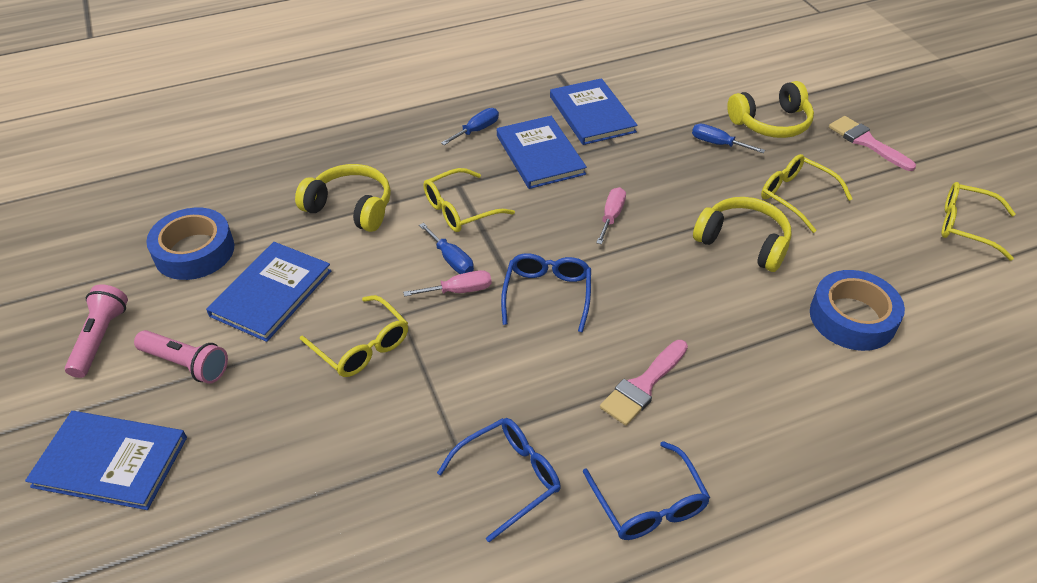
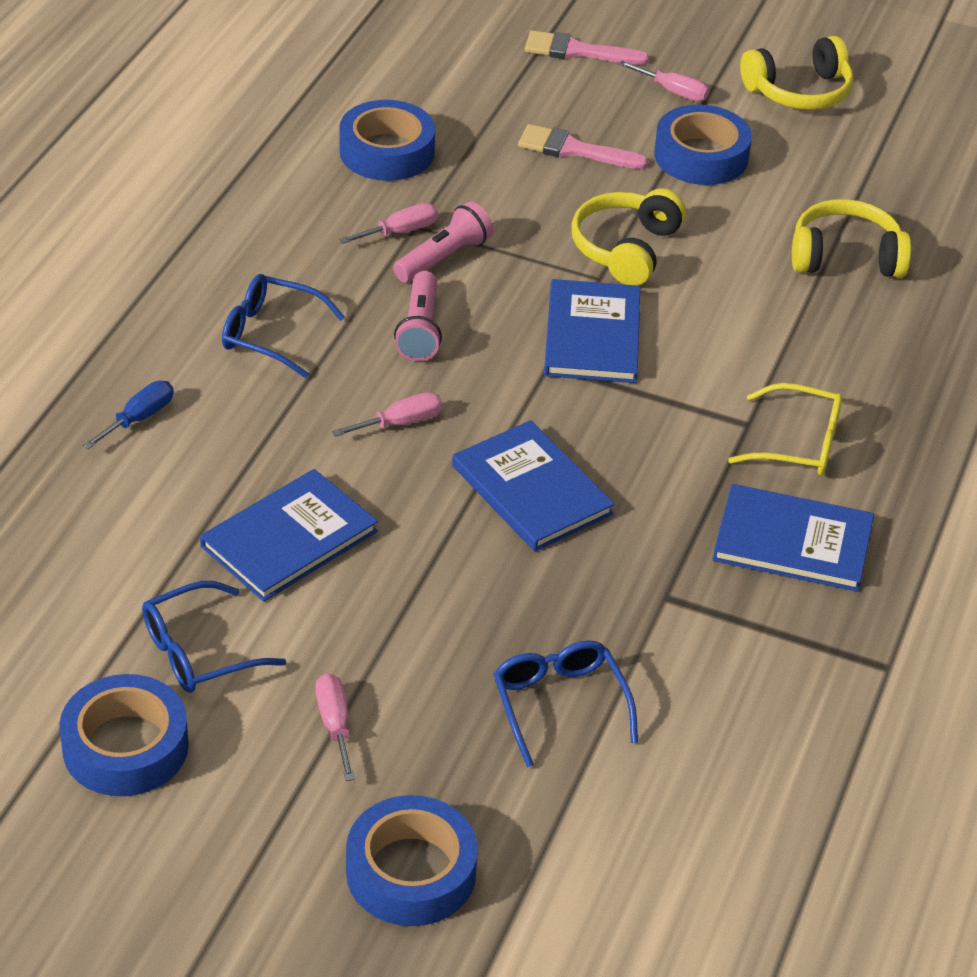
blue screwdriver: [419,223,474,274] [441,108,499,145] [692,123,765,153] = 3 -> [83,381,173,449] = 1
blue tape: [146,208,234,280] [810,270,905,351] = 2 -> [59,674,189,796] [339,100,435,181] [346,795,478,926] [654,105,752,185] = 4
pink screwdriver: [403,270,492,297] [596,187,626,244] = 2 -> [316,673,355,781] [332,392,442,437] [339,203,438,244] [619,61,710,101] = 4
yellow glasses: [300,295,408,377] [423,168,515,232] [761,154,853,233] [941,182,1016,261] = 4 -> [728,383,843,475] = 1

